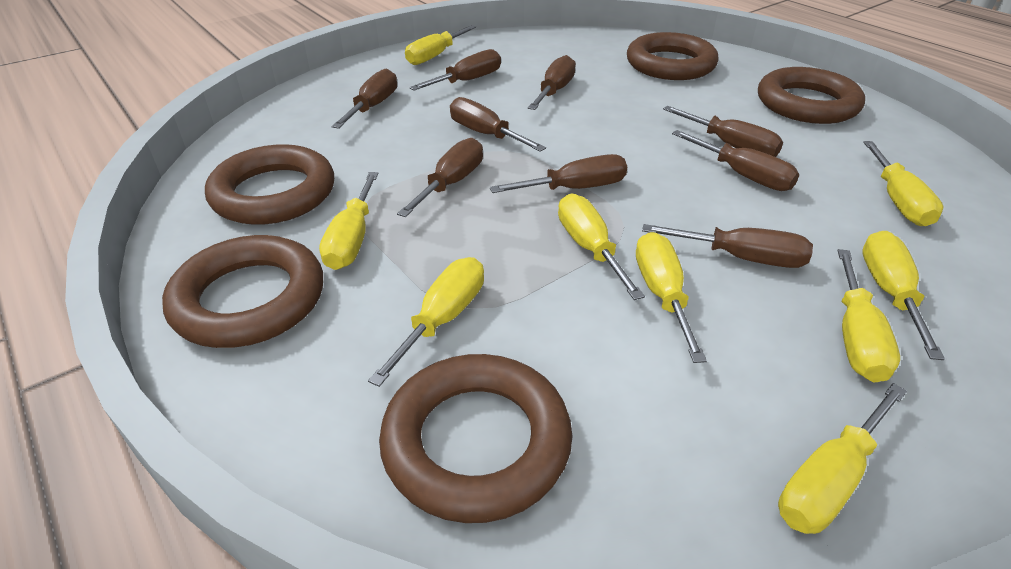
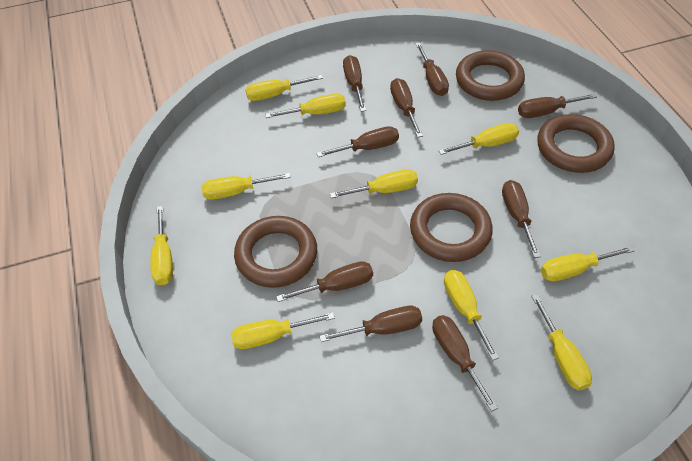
brown ring: [162,235,323,348] [205,144,334,225] [379,354,573,523] [627,32,719,80] [758,67,865,124] = 5 -> [234,216,317,288] [410,193,493,262] [456,50,525,101] [537,114,615,173] = 4
yellow screwdriver: [319,172,378,270] [368,257,484,387] [405,25,476,65] [558,193,645,300] [636,232,707,363] [778,383,907,534] [837,249,900,382] [862,231,945,360] [863,141,944,226] = 9 -> [150,206,173,285] [201,173,291,200] [231,312,335,349] [245,75,323,101] [265,94,346,118] [330,169,418,198] [439,123,519,155] [444,270,499,361] [531,294,592,390] [541,246,635,282] = 10

